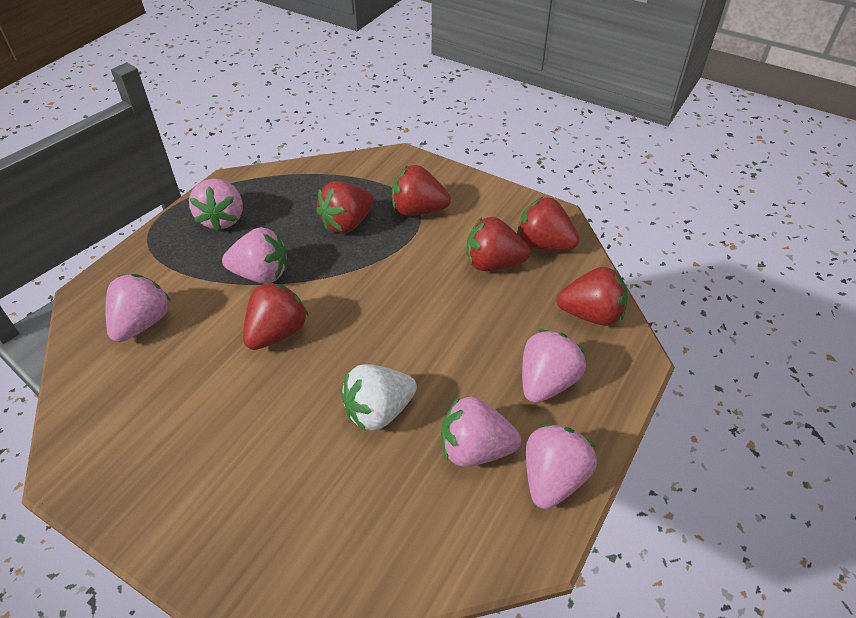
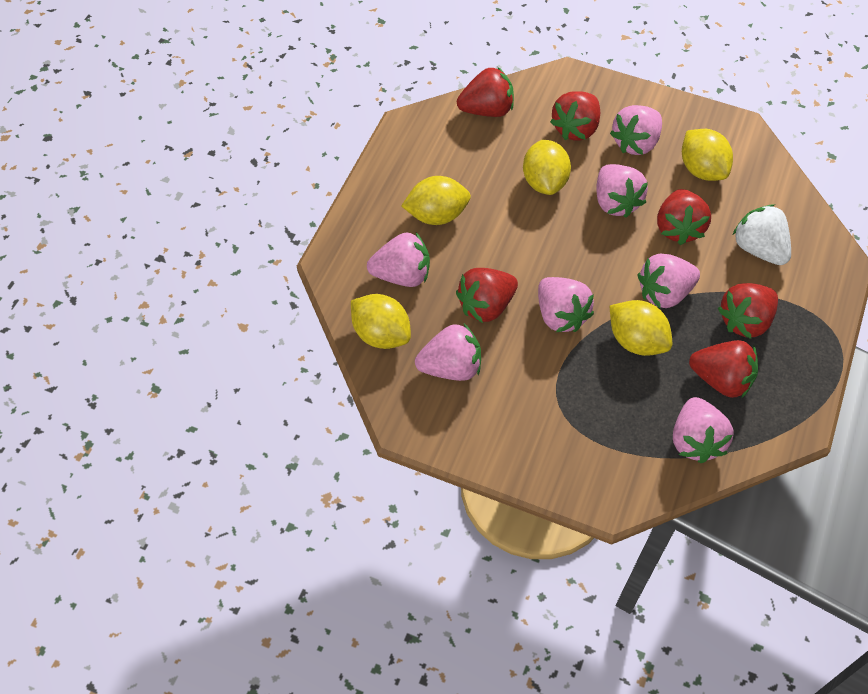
pink strawberry: [105,274,171,342] [189,179,243,232] [222,228,287,283] [441,396,521,466] [522,329,586,403] [526,423,597,509] = 6 -> [367,233,430,287] [415,324,481,381] [538,277,594,332] [596,164,648,218] [610,105,662,155] [638,253,700,308] [673,397,734,463] = 7
yellow lemon: none = 0 -> [351,294,411,349] [401,176,471,225] [523,140,571,195] [610,300,672,356] [682,129,733,181] = 5

